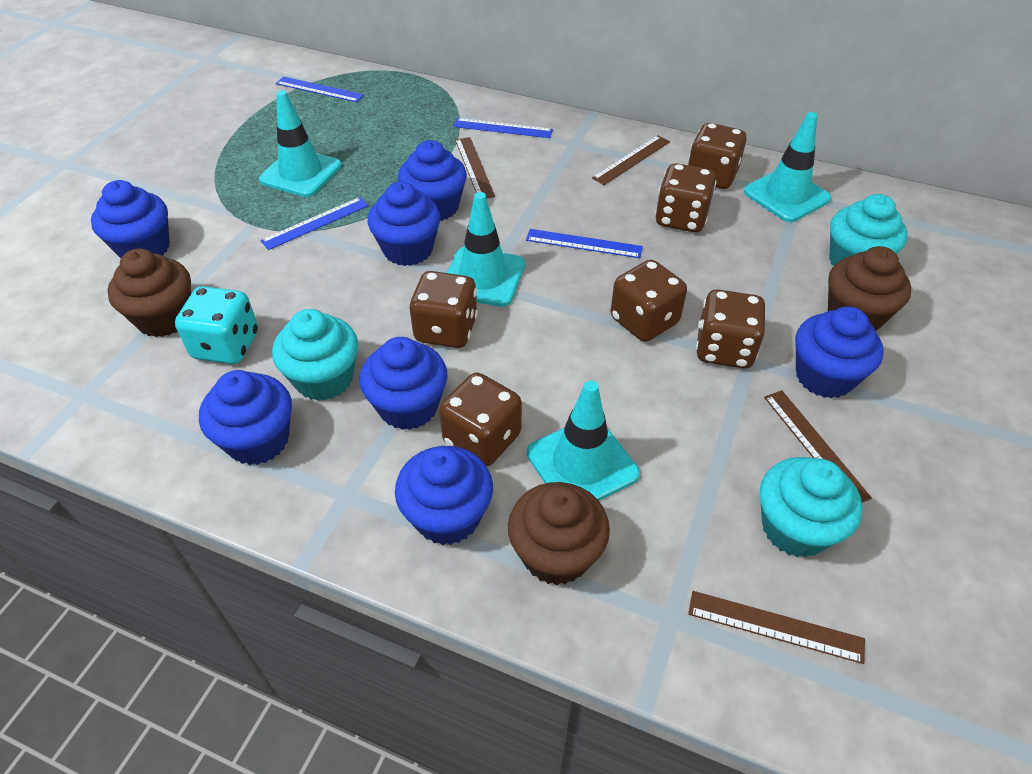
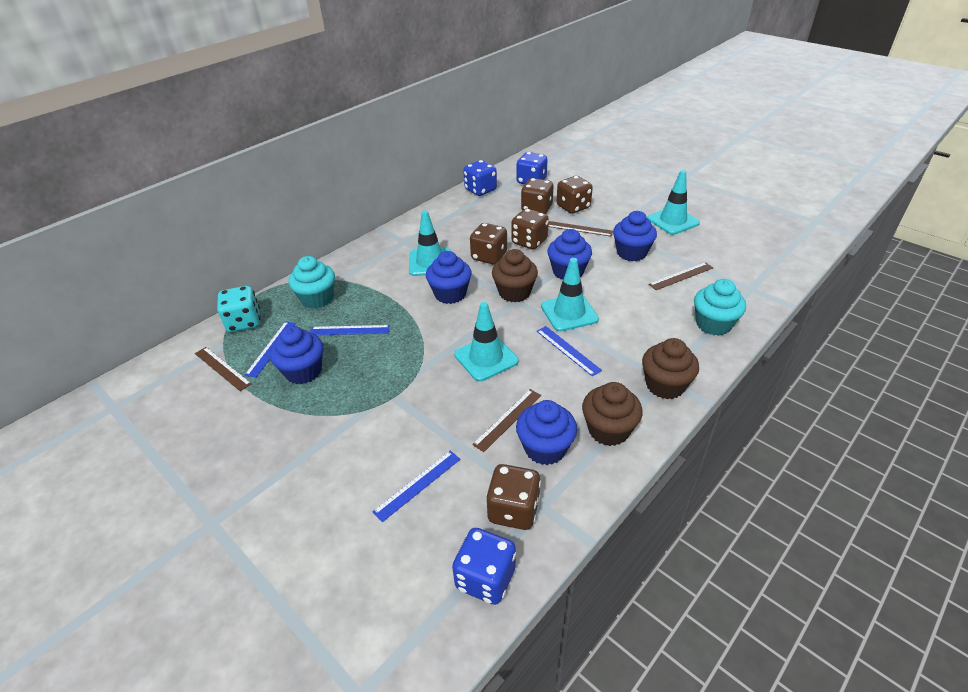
blue cupcake: [91,180,170,258] [199,370,292,465] [359,337,447,430] [368,181,441,266] [395,446,493,545] [398,140,467,221] [795,307,884,399] = 7 -> [270,326,323,384] [426,251,472,304] [516,400,577,465] [547,229,592,280] [613,211,657,261] = 5
blue dice: none = 0 -> [452,528,516,605] [463,160,497,196] [516,152,548,184] = 3
brown dice: [409,271,478,348] [439,372,522,466] [611,260,687,342] [655,163,717,232] [688,123,747,189] [696,290,766,368] = 6 -> [470,223,507,264] [486,464,541,530] [511,208,549,249] [521,178,554,214] [557,176,593,214] = 5
turquoise cupcake: [272,309,358,401] [760,457,862,558] [829,194,908,266] = 3 -> [288,256,335,309] [694,279,746,336] = 2

